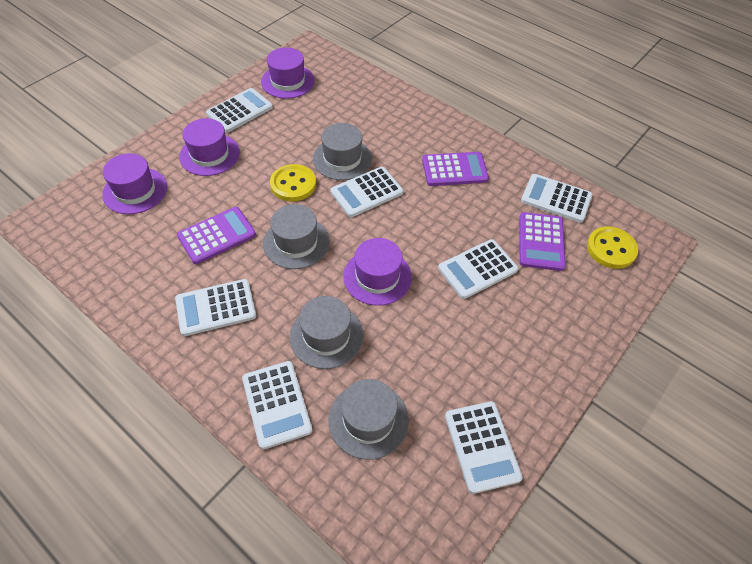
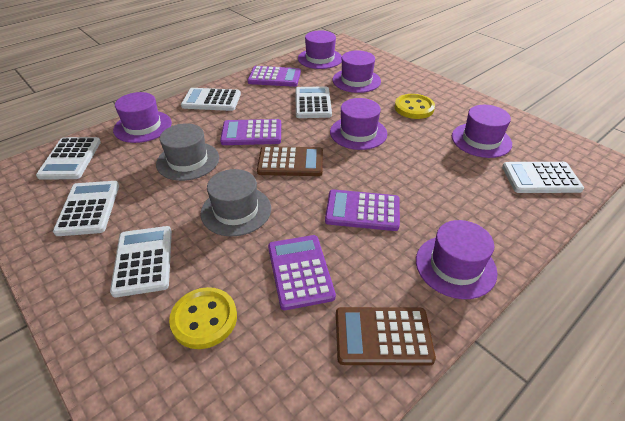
brown calculator: none = 0 -> [257,146,323,176] [336,307,436,365] = 2
grey hat: [263,204,330,269] [290,296,363,369] [313,123,372,180] [329,379,409,460] = 4 -> [156,123,219,181] [200,169,271,237] = 2
purple calculator: [177,207,256,264] [422,152,489,186] [519,212,566,271] = 3 -> [220,119,281,145] [248,66,301,87] [268,235,336,310] [325,189,400,231] = 4
purple hat: [102,153,167,214] [179,118,240,176] [261,48,315,99] [343,238,412,306] = 4 -> [113,92,172,143] [298,30,342,69] [330,98,387,150] [332,50,381,93] [416,220,497,299] [452,105,512,158] = 6
white calculator: [175,279,256,336] [206,88,273,132] [242,361,312,450] [330,167,403,217] [438,239,518,299] [445,401,523,494] [521,174,593,223] = 7 -> [36,137,101,180] [53,181,119,236] [110,226,172,298] [181,88,241,111] [295,86,332,118] [502,162,584,193] = 6

